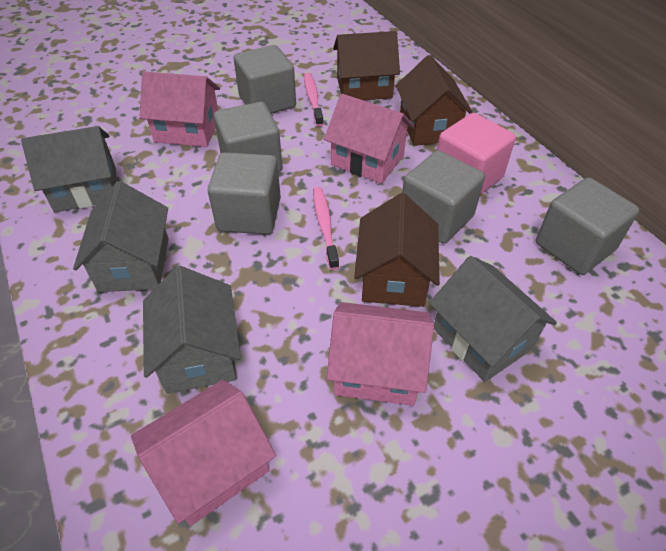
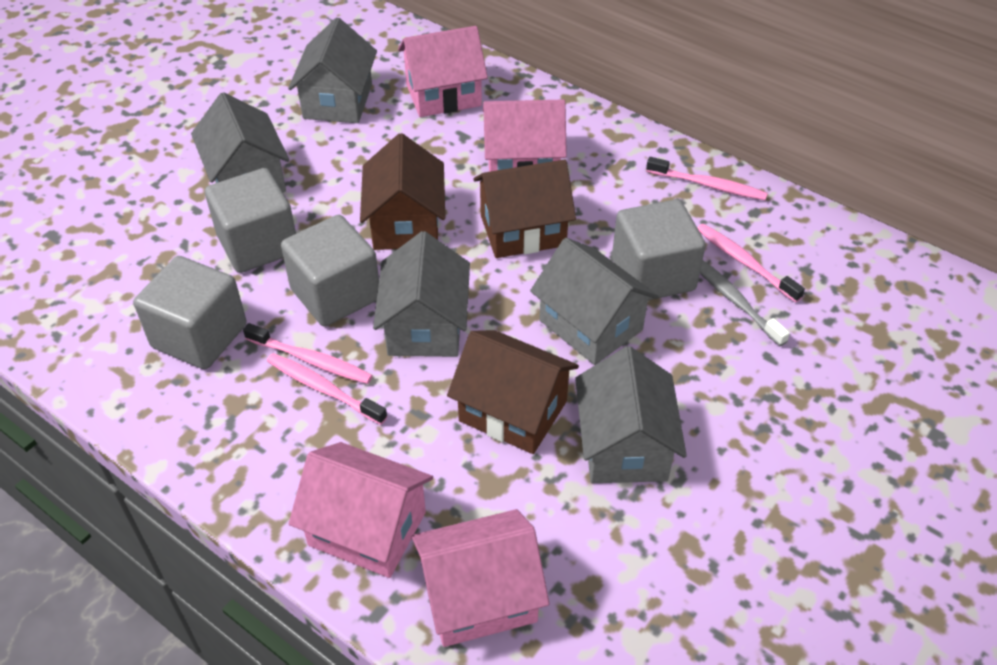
grey cube: [208,152,281,234] [214,102,282,172] [234,45,296,114] [402,150,485,243] [536,177,639,275] = 5 -> [133,256,247,369] [205,168,296,273] [281,215,379,327] [612,199,705,300] = 4
grey house: [21,126,117,212] [73,181,169,292] [143,266,241,394] [429,256,557,382] = 4 -> [191,92,289,192] [288,17,377,123] [373,231,470,357] [530,238,659,365] [575,346,687,483] = 5
grey toothbrush: none = 0 -> [700,261,790,346] = 1
pink cube: [437,113,516,195] = 1 -> none = 0
pink toothbrush: [304,73,324,126] [313,187,339,270] = 2 -> [243,323,373,384] [267,353,387,425] [646,157,768,200] [697,224,805,303] = 4

